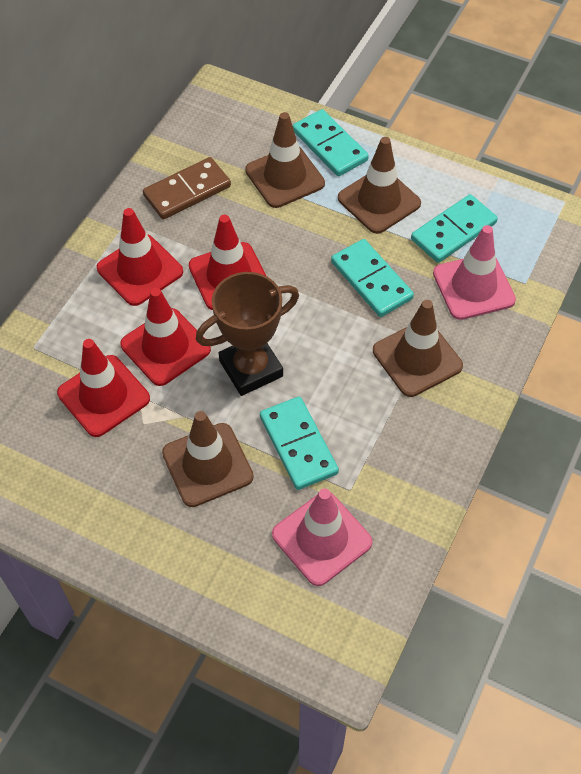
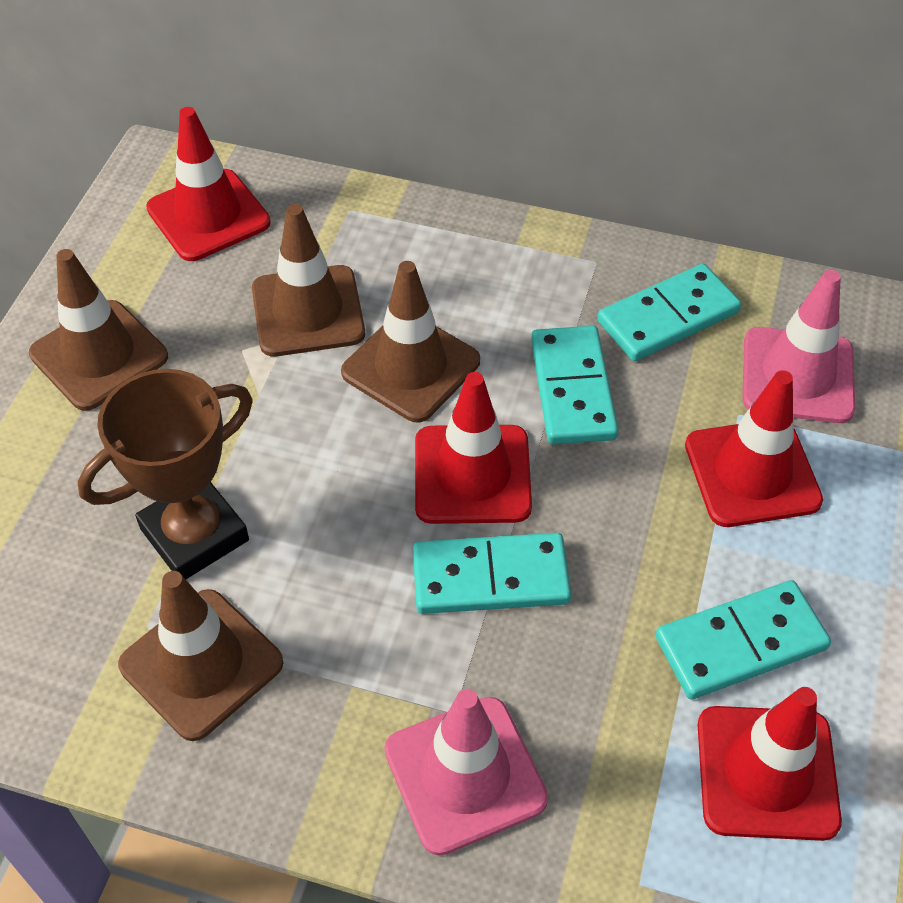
brown domino: [143,157,231,220] = 1 -> none = 0

